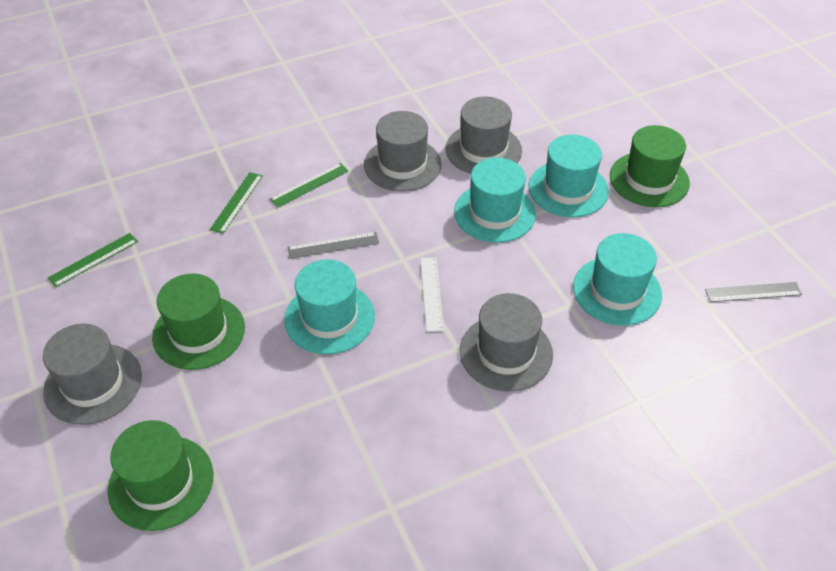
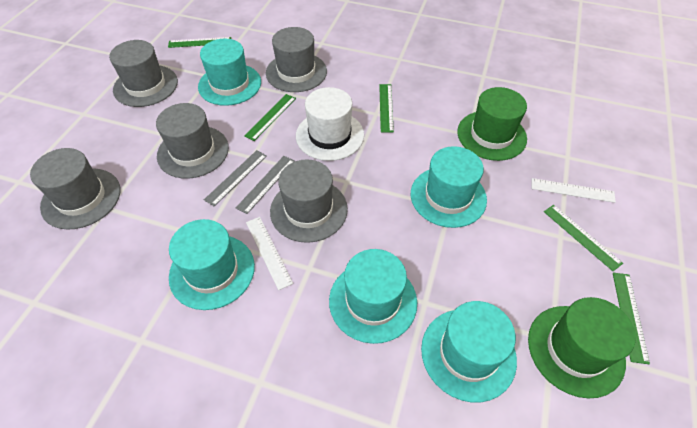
green hat: [108,420,213,531] [152,273,245,370] [610,125,690,207] = 3 -> [457,87,527,161] [528,297,636,399] = 2
green ruler: [48,233,138,288] [210,172,263,234] [270,163,349,208] = 3 -> [168,37,231,48] [244,94,296,141] [379,84,394,133] [544,205,623,271] [613,273,650,364] = 5
grey hat: [43,324,142,425] [364,111,441,192] [446,97,522,174] [460,293,553,392] = 4 -> [30,148,120,230] [109,40,178,107] [156,103,229,179] [266,27,327,92] [270,159,348,243] = 5
turquoise hat: [284,259,375,354] [454,158,536,243] [529,134,609,217] [573,233,662,326] = 4 -> [169,219,255,310] [198,39,261,106] [329,249,417,344] [411,146,487,228] [421,301,517,402] = 5
white hat: none = 0 -> [296,87,364,161] = 1
white ruler: [420,258,444,332] = 1 -> [246,217,293,290] [532,178,616,203] = 2

